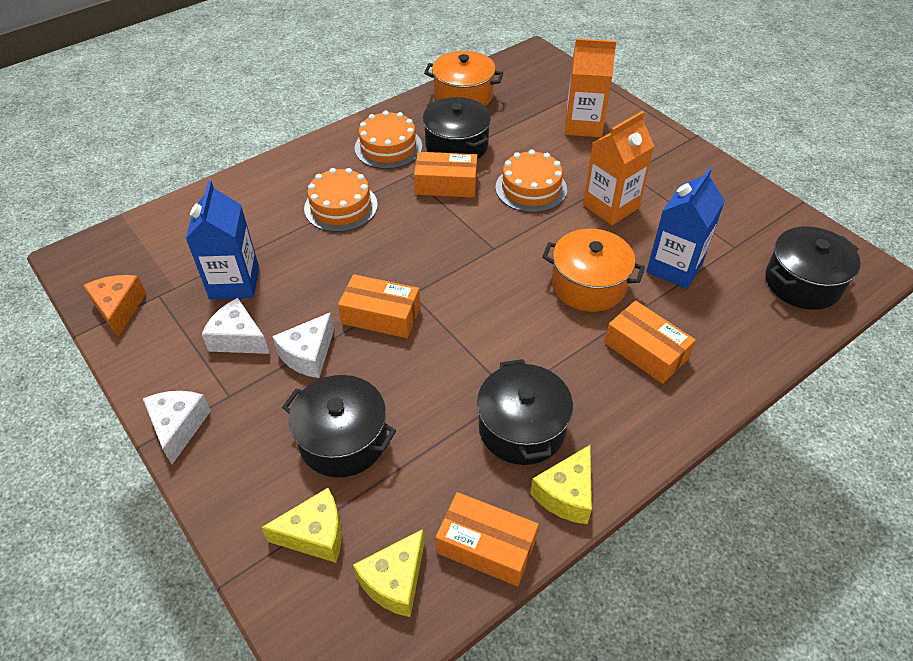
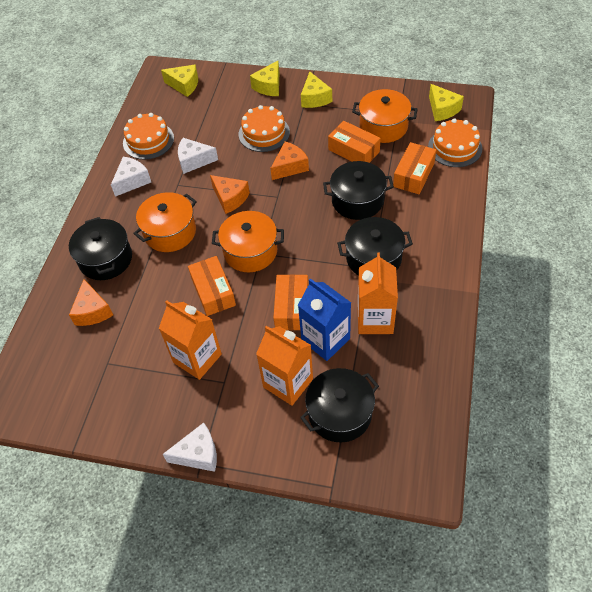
blue carton: [186,181,259,300] [646,168,725,289] = 2 -> [298,278,351,361] = 1
orange carton: [565,38,616,137] [583,111,654,225] = 2 -> [159,301,222,380] [256,326,313,406] [358,252,398,334] = 3
orange cheese: [83,275,146,337] = 1 -> [69,279,113,326] [210,175,250,214] [271,142,309,180] = 3
orange pot: [424,51,503,106] [542,229,645,312] = 2 -> [133,192,197,252] [212,211,284,272] [352,89,418,143] = 3
yellow cheese: [261,488,342,563] [353,529,424,617] [530,445,592,524] = 3 -> [161,65,198,97] [250,61,279,96] [301,72,332,108] [429,84,464,121] = 4

